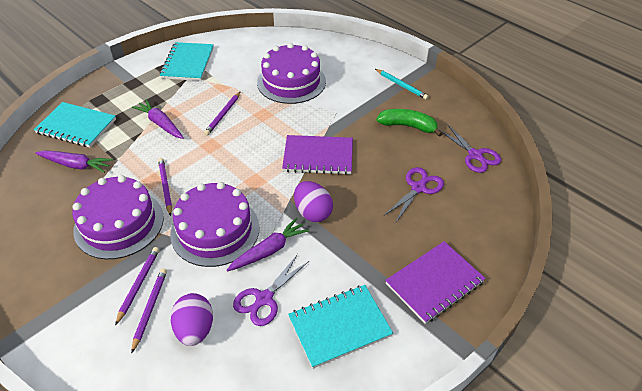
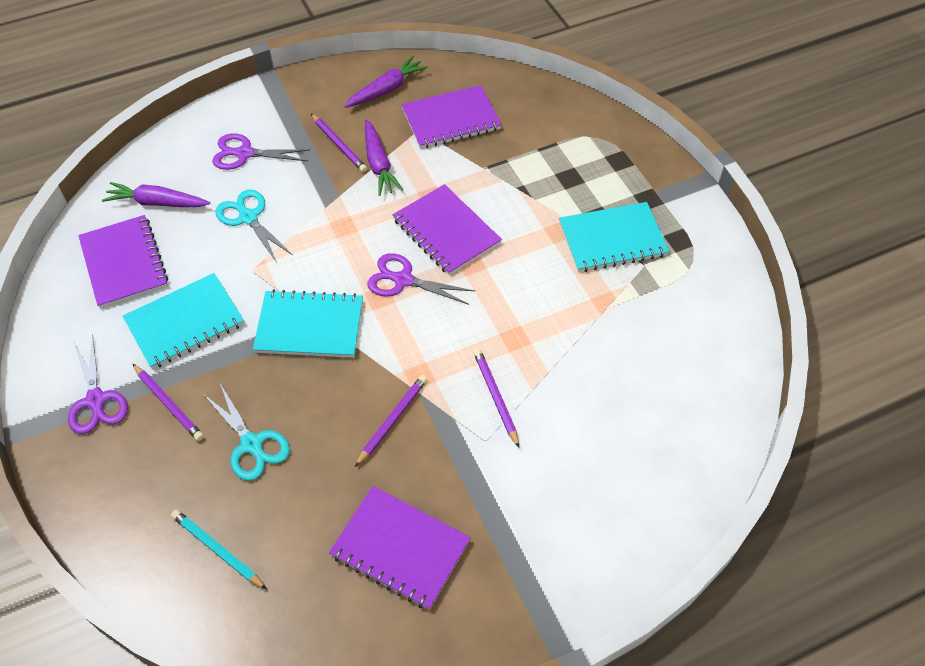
green banana: [377,109,443,137] = 1 -> none = 0
purple cake: [72,175,164,259] [170,182,260,267] [257,43,326,104] = 3 -> none = 0
purple egg: [171,293,213,346] [294,181,333,222] = 2 -> none = 0
purple notebook: [282,135,353,175] [385,241,486,324] = 2 -> [78,215,168,309] [329,486,471,610] [393,184,502,275] [401,85,502,149] = 4
turquoise scissors: none = 0 -> [203,383,290,481] [215,190,292,263] = 2

